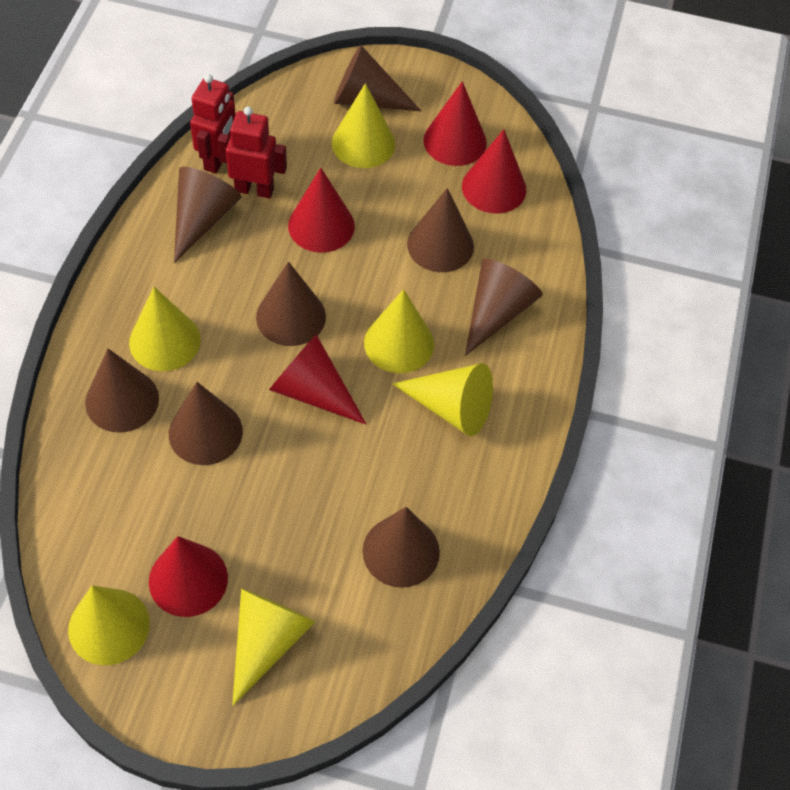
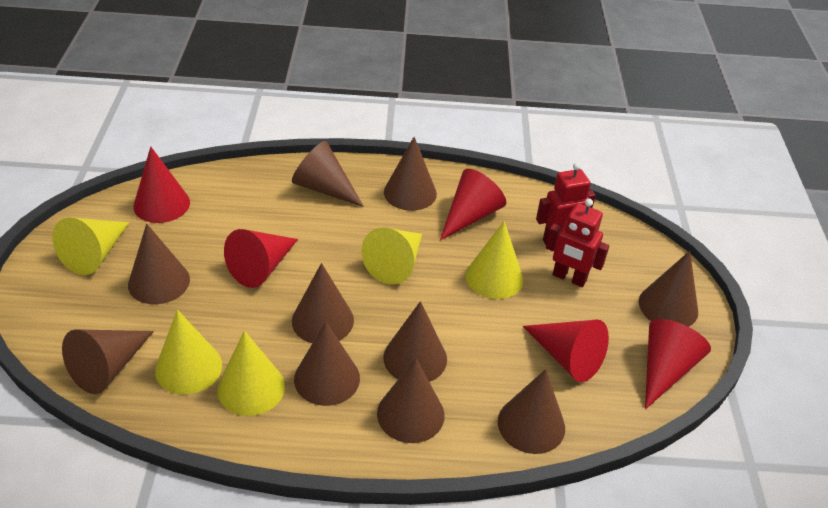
brown cone: [85,348,159,432] [169,382,243,465] [174,167,242,263] [256,261,326,346] [334,45,421,111] [363,507,440,588] [407,188,474,272] [465,258,543,356] = 8 -> [62,329,154,394] [128,223,190,304] [292,141,364,207] [292,263,354,343] [294,322,360,406] [377,358,445,443] [383,301,447,382] [384,137,437,211] [498,369,565,454] [639,251,698,327] = 10
yellow cone: [68,585,150,665] [129,287,201,371] [232,588,315,706] [332,83,395,168] [364,289,434,373] [392,363,493,436] = 6 -> [52,217,129,275] [155,310,222,395] [217,331,285,416] [361,228,422,285] [465,221,523,299] = 5

